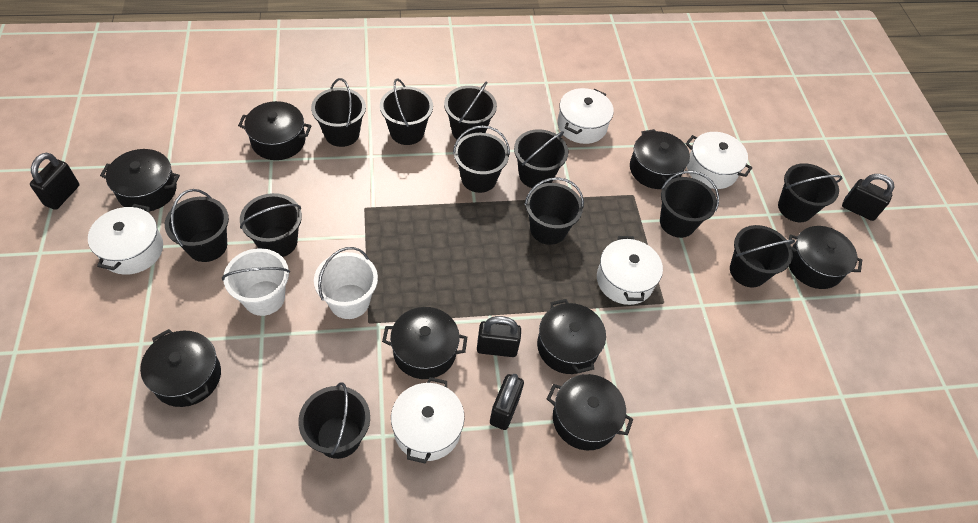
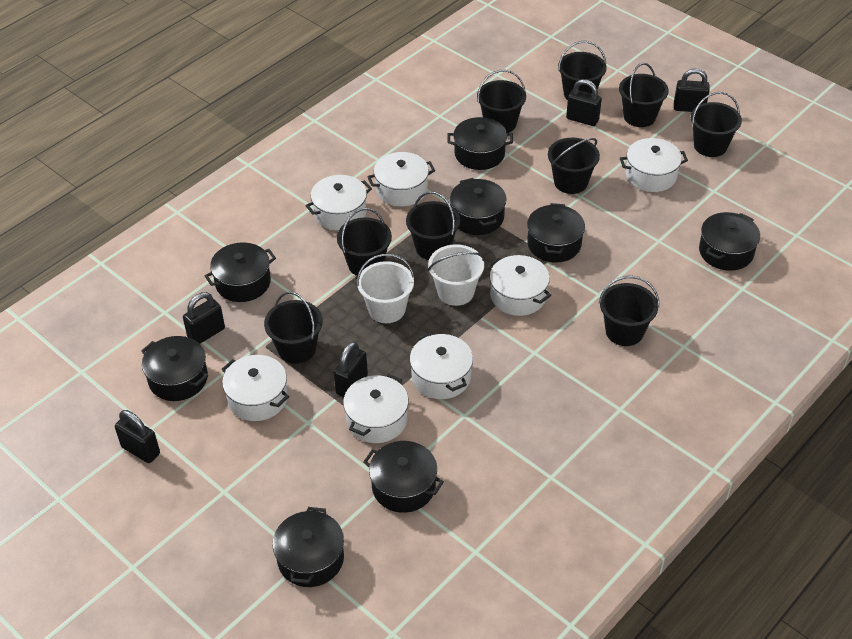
black bucket: [165,189,229,262] [240,193,302,257] [298,382,370,459] [311,78,366,147] [380,78,433,145] [444,81,497,139] [453,125,510,193] [514,129,568,188] [524,177,584,245] [660,171,719,238] [730,225,795,288] [778,163,842,222] = 12 -> [264,291,323,364] [337,208,392,276] [406,191,460,260] [477,70,526,133] [548,138,600,194] [558,41,606,100] [599,276,659,346] [619,63,669,127] [691,92,742,157] = 9
black padlock: [30,153,79,210] [477,316,521,357] [490,374,524,430] [842,174,894,221] = 4 -> [115,410,160,463] [183,292,225,344] [334,341,368,397] [566,79,602,126] [674,68,710,112] = 5
white pot: [88,204,163,275] [391,377,465,464] [557,88,614,144] [597,236,663,305] [686,132,752,189] = 5 -> [222,355,289,421] [306,175,372,231] [343,374,409,443] [367,152,435,206] [410,333,473,399] [488,255,551,316] [620,138,688,192] = 7

